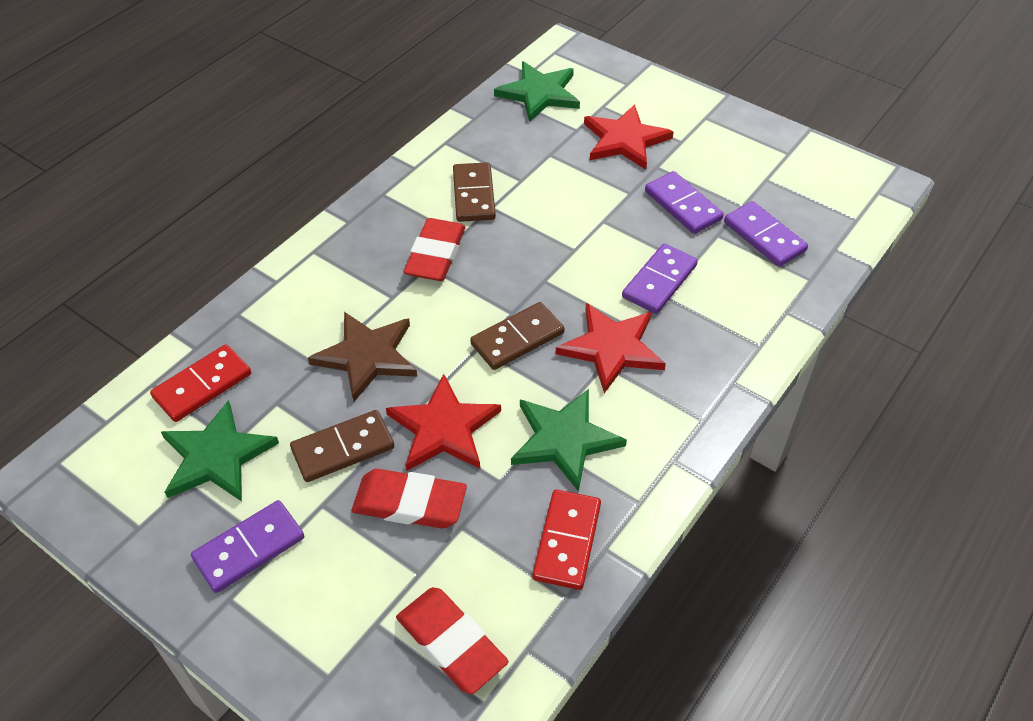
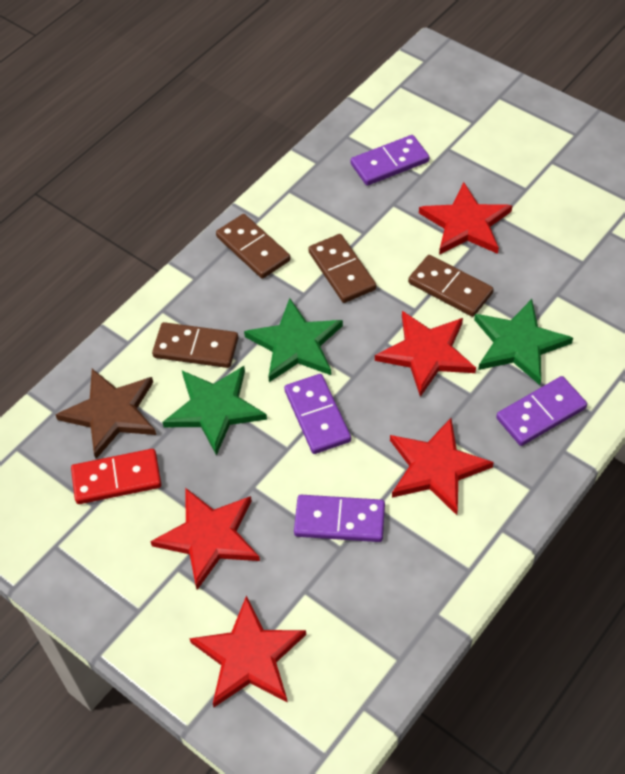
brown domino: [290,410,394,482] [453,162,496,222] [470,302,564,370] = 3 -> [152,322,238,368] [216,214,291,279] [308,234,376,303] [408,255,494,317] = 4
red domino: [150,344,251,422] [533,490,601,590] = 2 -> [71,449,161,504] = 1
red eraser: [352,469,467,528] [396,587,509,694] [404,218,465,281] = 3 -> none = 0
red star: [386,374,501,471] [556,303,666,393] [584,104,674,170] = 3 -> [150,488,260,590] [189,595,306,707] [375,311,476,397] [390,418,494,515] [419,182,512,255] = 5

